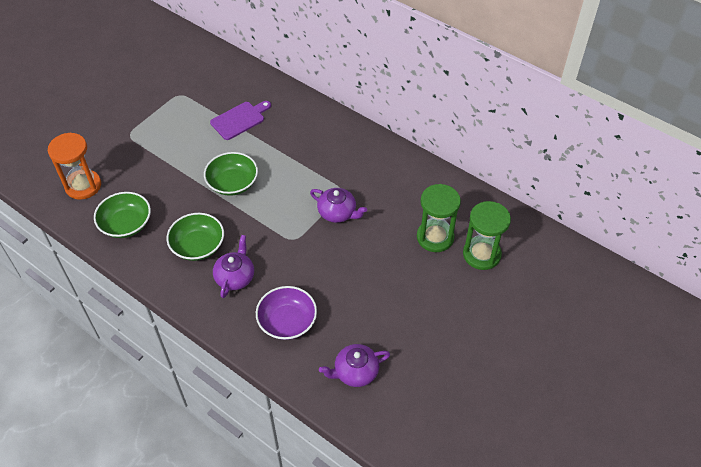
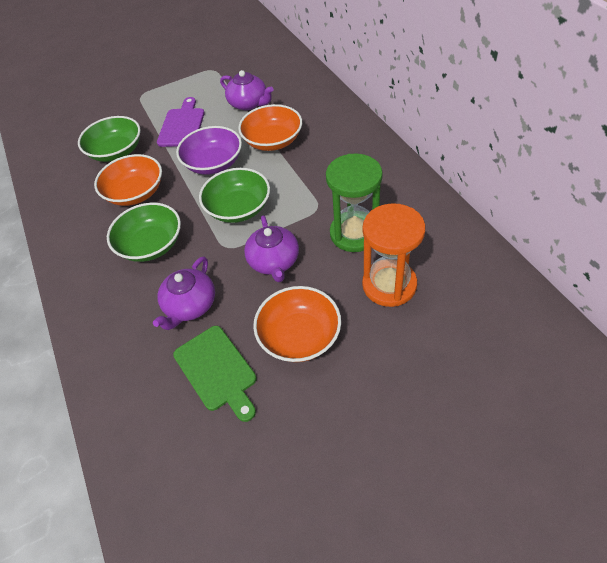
green cutting board: none = 0 -> [173,326,257,422] = 1
green hourglass: [417,184,461,252] [463,201,511,270] = 2 -> [326,154,383,252] = 1
orange bowl: none = 0 -> [94,154,162,206] [238,104,302,151] [253,286,341,362] = 3

